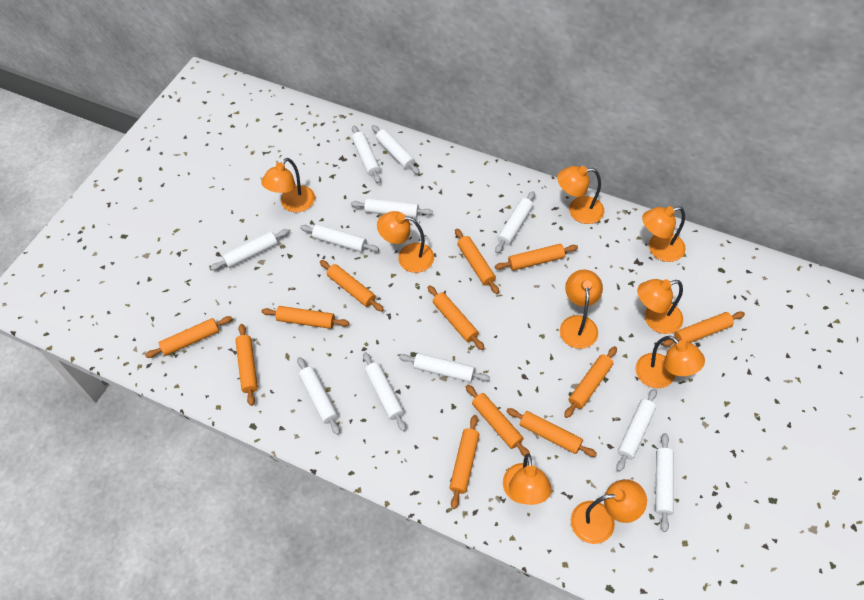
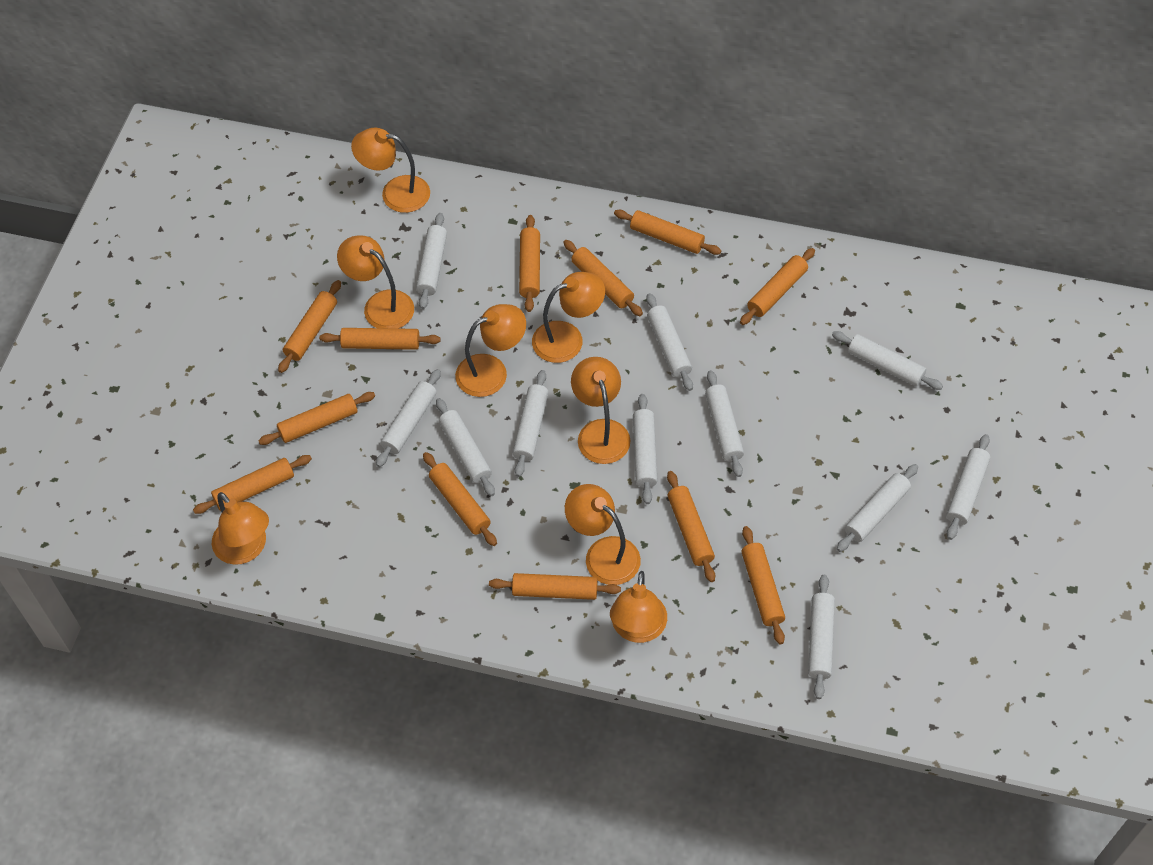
orange lamp: [261,158,315,212] [377,211,434,273] [503,453,552,505] [557,166,604,224] [560,270,603,349] [571,479,647,544] [636,336,705,388] [637,279,683,334] [642,206,686,262] = 9 -> [212,492,269,565] [337,236,414,329] [351,128,430,213] [455,304,526,397] [532,272,605,363] [565,484,641,585] [571,357,630,464] [610,571,667,643] = 8

